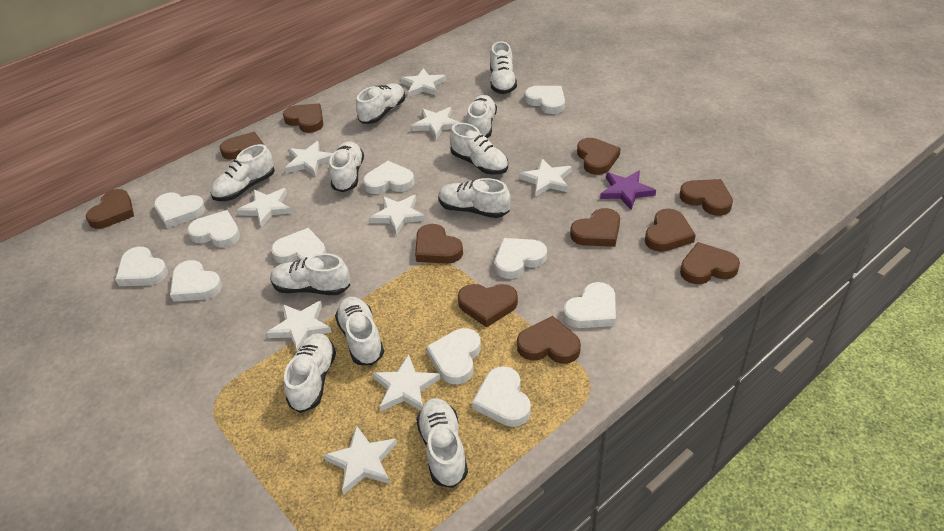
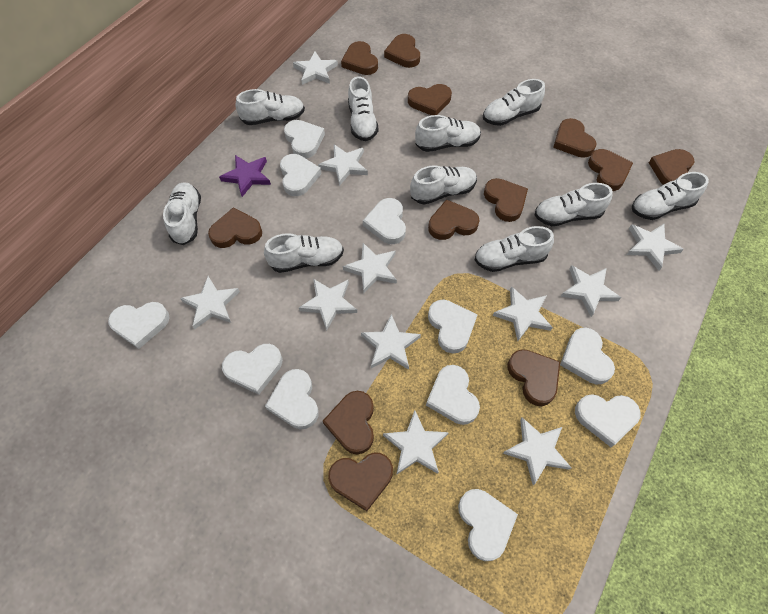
brown heart: [86,189,134,229] [220,132,264,160] [283,103,323,133] [415,224,463,264] [458,284,518,328] [517,316,581,364] [570,208,620,247] [577,138,621,175] [645,209,696,252] [680,179,733,216] [680,242,740,284] = 11 -> [208,207,262,248] [323,391,374,454] [328,452,393,511] [341,41,378,75] [384,34,420,68] [408,84,452,115] [428,199,479,240] [484,178,528,222] [507,349,560,406] [553,118,596,158] [588,149,633,191] [649,149,694,185] = 12
white shoe: [211,144,275,201] [270,253,350,295] [284,333,336,413] [329,141,364,192] [335,297,384,365] [356,83,405,124] [416,398,468,488] [438,178,511,218] [450,123,508,175] [467,95,497,138] [490,41,517,94] = 11 -> [163,182,201,245] [236,89,305,125] [264,233,344,273] [348,76,379,141] [410,165,477,205] [415,115,481,152] [475,226,554,272] [483,79,545,126] [535,183,613,226] [632,172,709,220] = 10
white star: [237,188,292,228] [266,301,332,352] [285,141,333,177] [323,425,397,494] [369,195,426,236] [372,354,440,411] [401,68,446,97] [411,107,460,139] [519,159,572,197] = 9 -> [180,276,240,329] [293,52,338,85] [299,279,357,331] [318,144,368,186] [343,243,397,293] [361,314,421,370] [383,411,449,474] [493,286,553,341] [503,417,571,485] [561,265,621,317] [627,224,684,270] = 11

